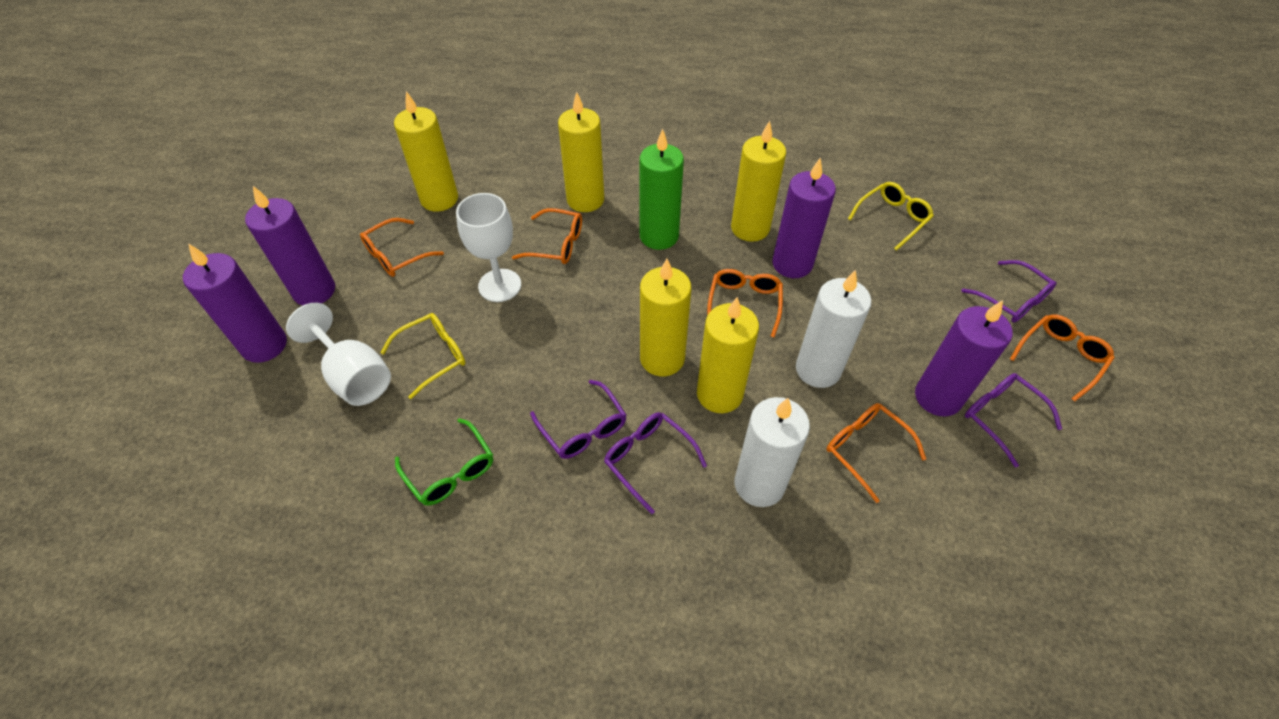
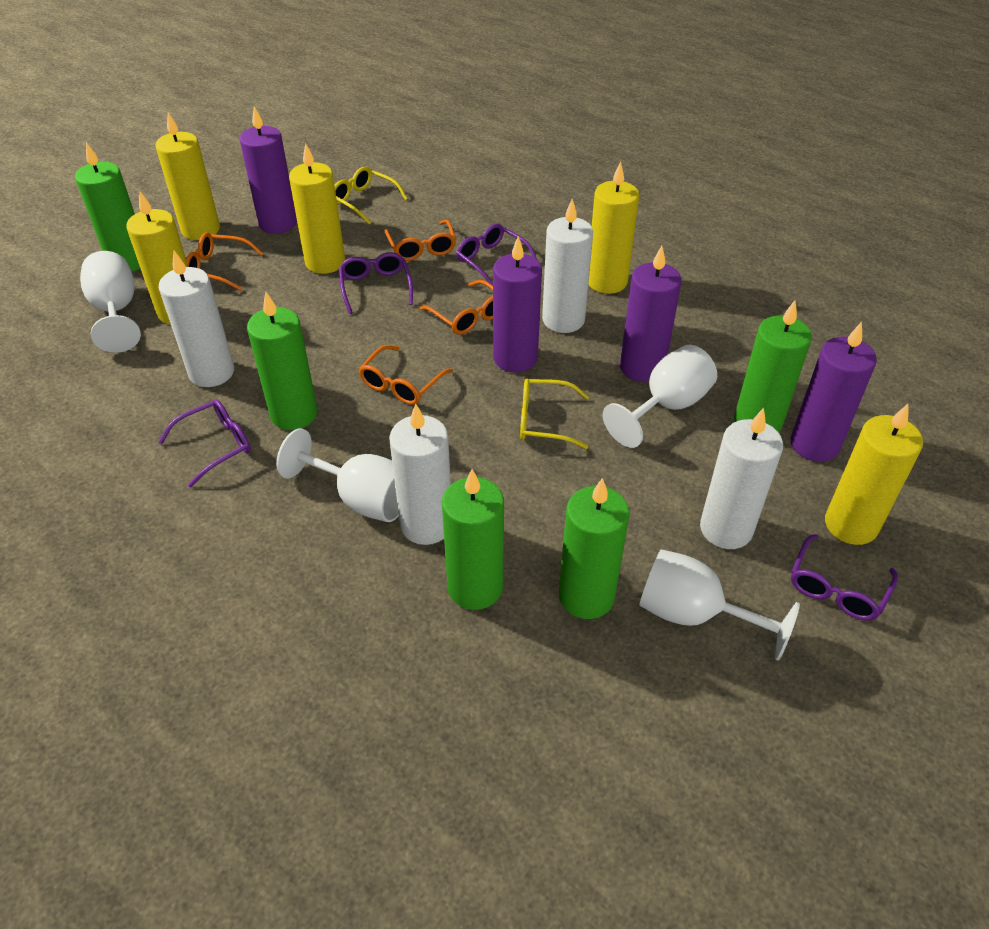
green candle: [640,129,684,250] = 1 -> [75,142,140,272] [247,292,317,430] [442,469,504,610] [559,478,630,619] [734,301,812,433] = 5
green glasses: [395,418,493,506] = 1 -> none = 0
orange glasses: [360,218,444,277] [512,208,582,264] [707,269,783,338] [826,403,926,503] [1010,314,1115,401] = 5 -> [186,232,264,291] [358,345,453,405] [385,219,456,261] [420,280,493,335] = 4
white candle: [735,397,810,507] [796,270,872,388] = 2 -> [159,251,234,387] [389,404,451,545] [542,199,593,333] [700,408,783,549] = 4
white goblet: [286,303,391,406] [456,193,521,302] = 2 -> [80,251,141,353] [276,428,399,522] [603,345,717,448] [639,549,800,661] = 4

